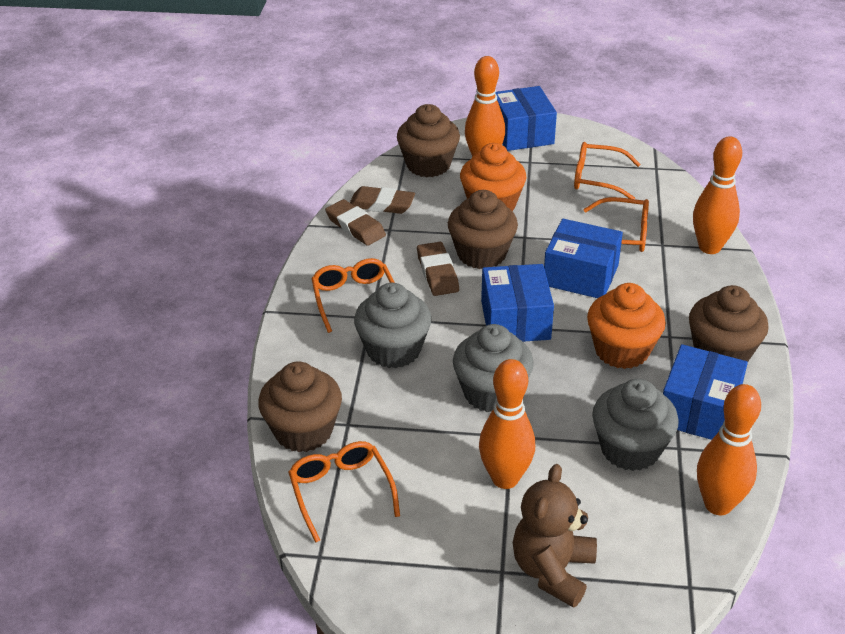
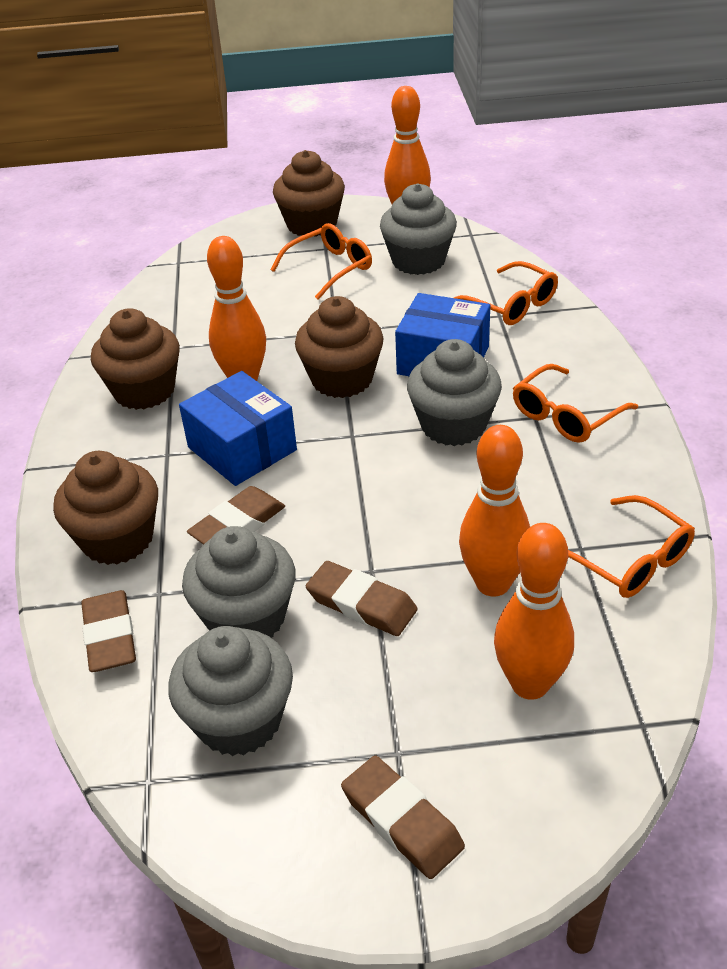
blue box: [481,264,554,342] [495,86,557,151] [544,219,623,298] [663,344,748,440] = 4 -> [179,371,297,486] [395,293,490,376] = 2
brown eraser: [325,199,386,246] [350,186,415,214] [417,242,459,296] = 3 -> [81,590,136,672] [187,486,285,545] [306,561,418,636] [341,756,465,879] = 4
brown teddy bear: [513,464,597,608] = 1 -> none = 0
grey cupcake: [354,283,431,368] [453,324,534,412] [592,379,679,471] = 3 -> [168,626,293,756] [182,526,295,638] [380,184,457,275] [407,339,502,446] = 4
orange cupcake: [460,143,526,211] [587,283,666,369] = 2 -> none = 0

